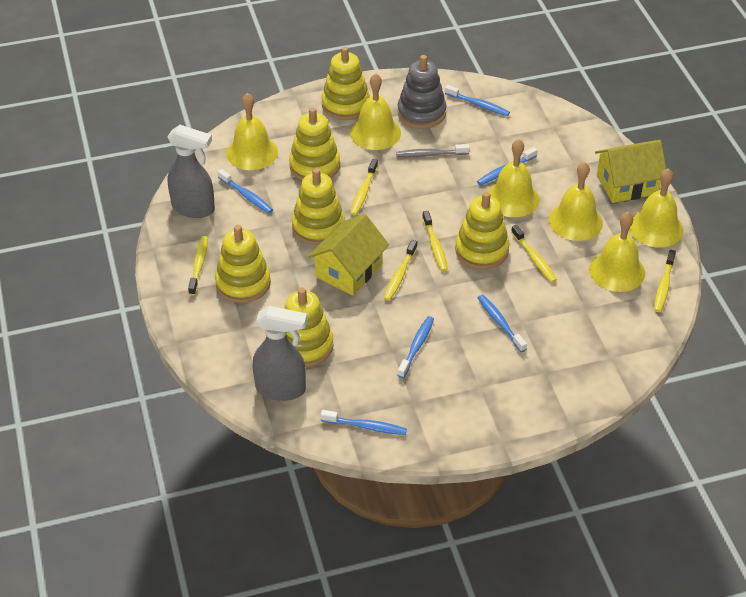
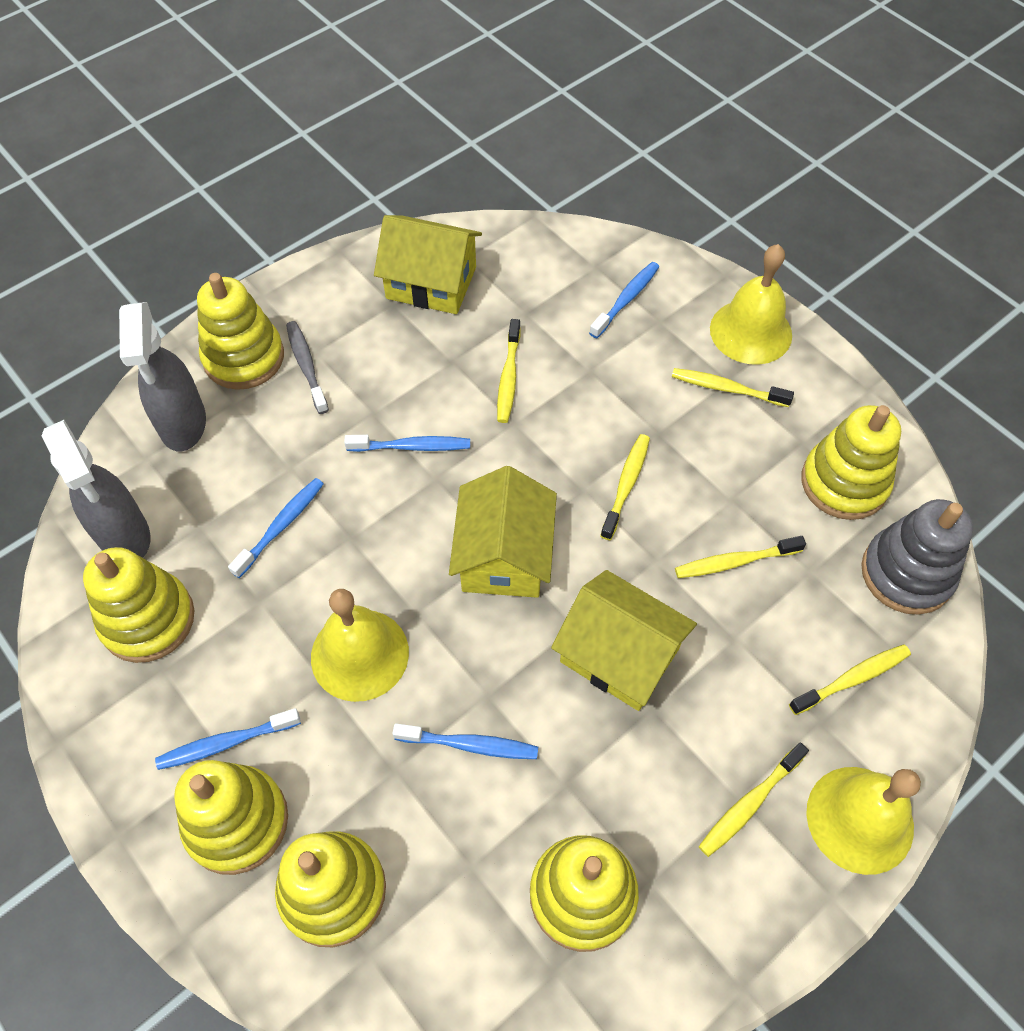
blue toothbrush: [218,169,273,213] [320,410,407,435] [397,316,434,378] [445,85,510,116] [477,147,538,186] [478,295,527,352] = 6 -> [155,708,301,770] [228,478,324,578] [344,435,470,452] [392,724,538,759] [589,262,659,338] = 5
yellow bell: [226,93,278,170] [350,73,401,150] [488,139,540,217] [549,162,603,241] [589,212,645,292] [629,168,683,248] = 6 -> [311,589,409,702] [710,244,792,365] [806,767,921,875] = 3
yellow house: [308,214,389,295] [595,140,666,203] = 2 -> [374,215,482,314] [449,466,557,598] [551,570,697,711] = 3

